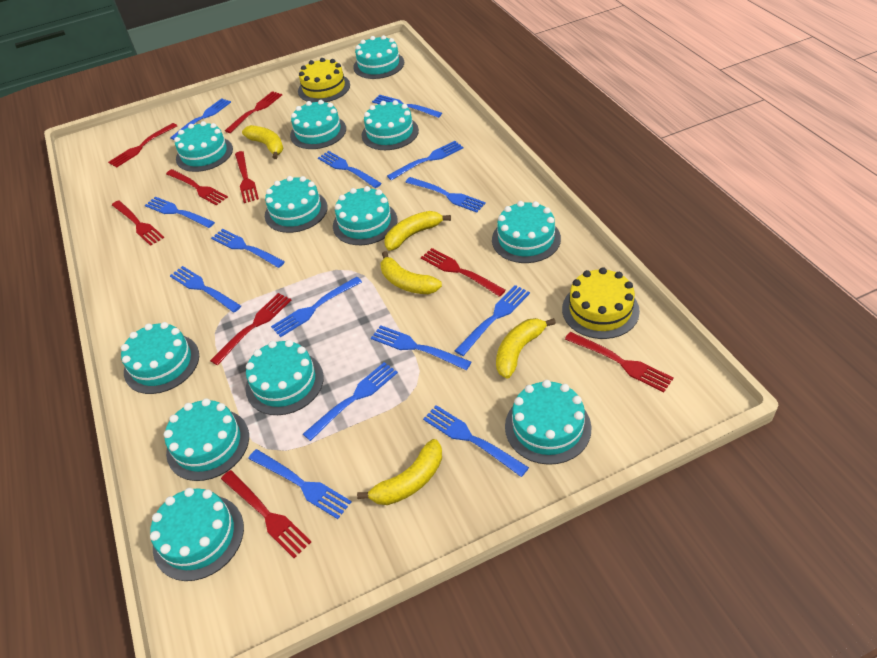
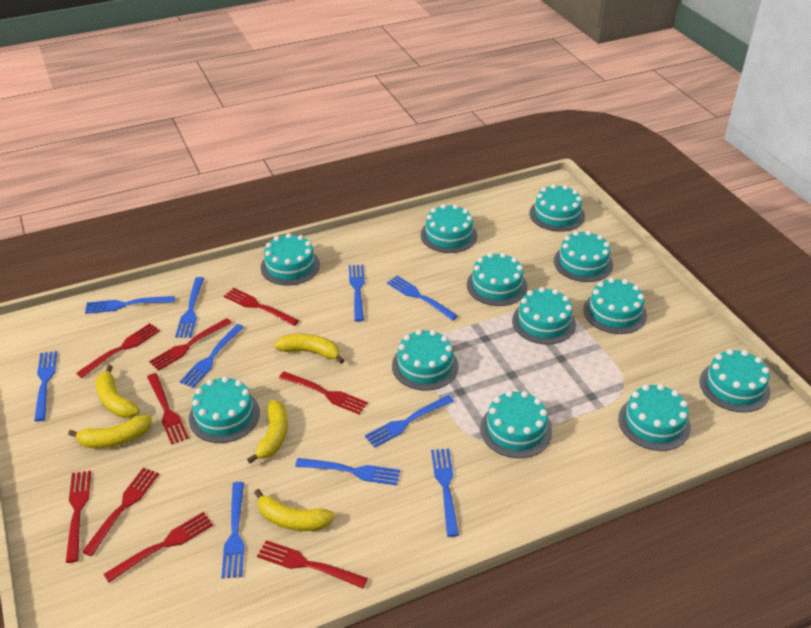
blue fork: [145,197,215,228] [170,98,231,140] [170,266,241,313] [211,229,285,268] [248,449,352,519] [271,277,362,337] [303,362,398,441] [318,151,382,188] [371,325,471,370] [372,95,442,118] [387,141,463,181] [405,177,486,213] [423,405,529,477] [455,285,530,356] = 14 -> [34,351,57,422] [85,296,175,314] [175,277,204,338] [179,324,244,388] [222,482,244,578] [295,458,400,485] [349,265,365,322] [365,395,454,448] [387,276,458,321] [431,449,459,537] = 10
yellow cake: [298,58,350,103] [562,267,640,339] = 2 -> none = 0

